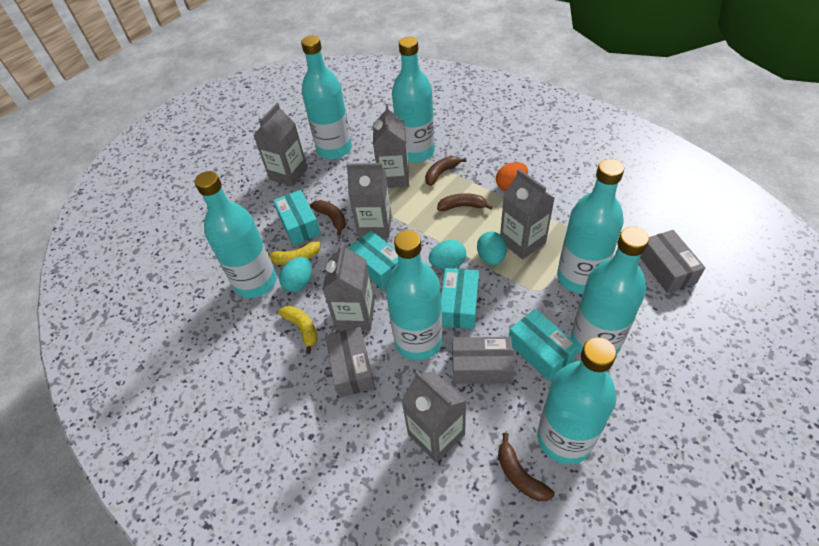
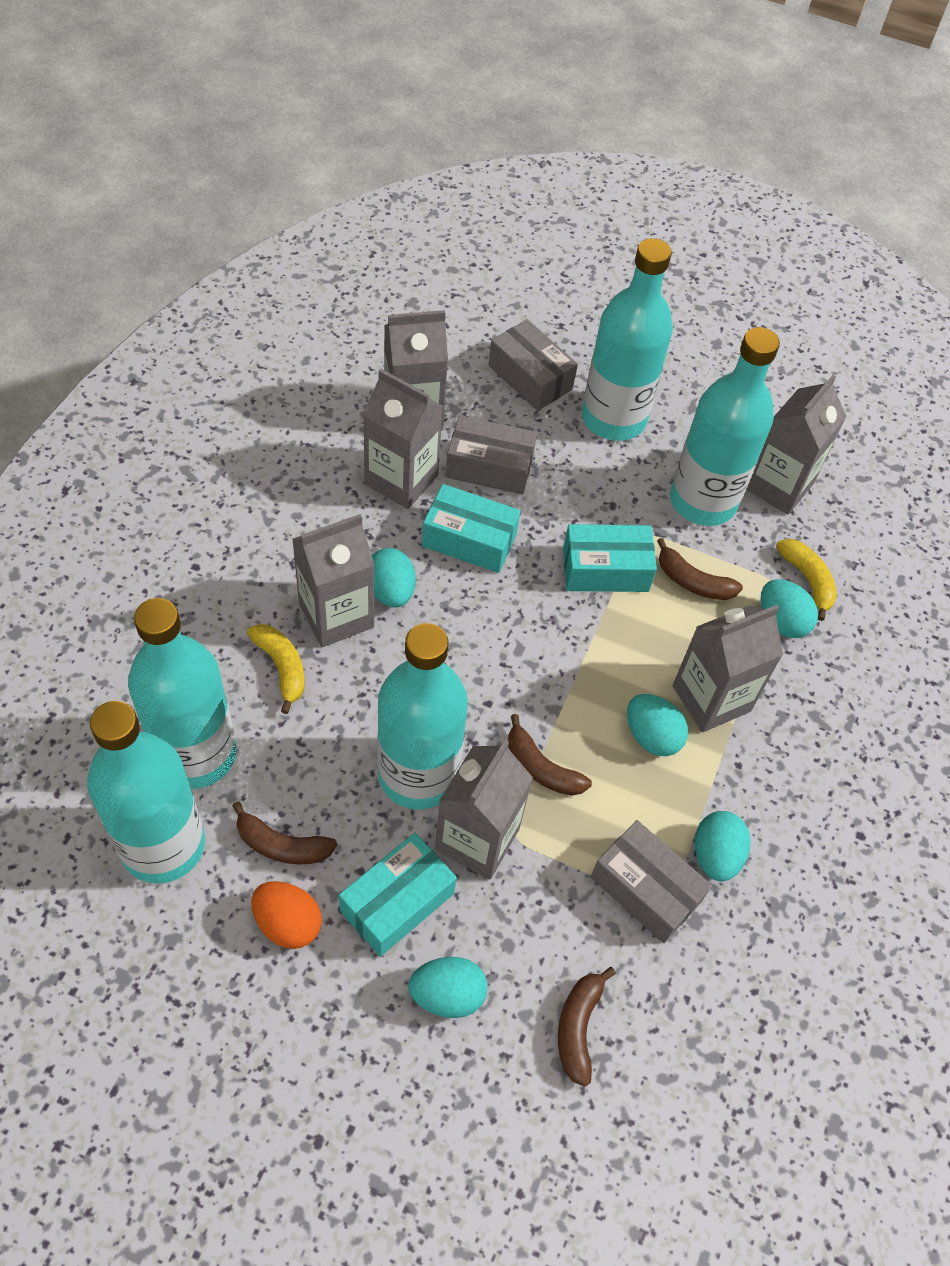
turquoise bottle: [195,171,277,298] [301,36,352,159] [385,230,442,361] [392,37,435,163] [537,337,616,464] [557,159,624,294] [571,227,649,355] = 7 -> [87,701,205,884] [128,598,236,789] [377,623,468,810] [582,238,673,441] [670,327,780,526] = 5
turquoise box: [273,190,321,245] [348,231,398,290] [441,268,479,329] [509,309,579,381] = 4 -> [339,833,457,957] [422,484,520,573] [563,524,657,592] = 3
turquoise egg: [279,257,312,293] [429,240,466,269] [477,231,506,266] = 3 -> [372,548,416,607] [408,957,487,1018] [627,694,688,756] [694,811,750,881] [761,579,818,638] = 5

